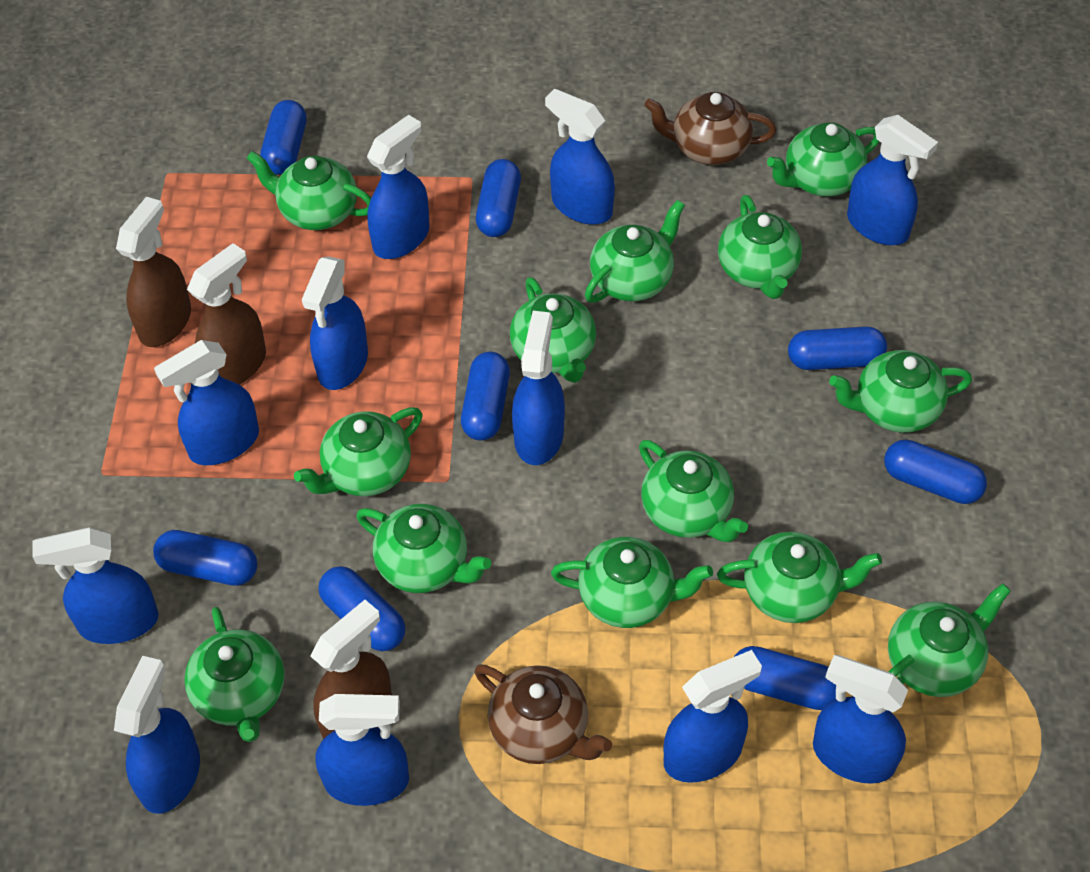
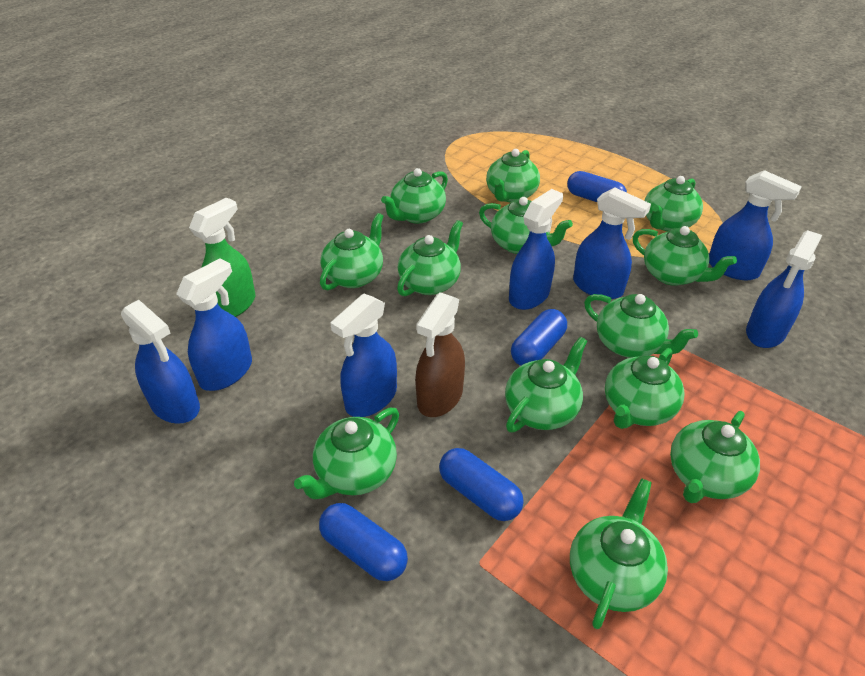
blue capsule: [153,530,257,586] [260,100,307,175] [318,566,405,651] [461,352,510,441] [476,159,521,237] [734,646,837,710] [788,326,887,370] [884,439,987,504] = 8 -> [319,503,408,581] [439,448,524,521] [511,309,567,366] [567,171,627,202] = 4
blue spray bottle: [32,527,159,644] [114,656,200,814] [154,340,259,465] [302,256,368,390] [315,694,409,806] [367,115,430,259] [512,311,565,465] [545,89,615,225] [664,650,762,783] [813,655,908,784] [847,115,938,245] = 11 -> [121,300,200,424] [176,258,252,391] [330,293,397,417] [509,189,563,310] [573,187,651,299] [709,170,802,280] [746,230,822,348] = 7
brown spray bottle: [116,197,191,347] [187,243,266,385] [310,600,392,739] = 3 -> [415,292,465,417] = 1
brown teapot: [474,664,612,764] [644,92,776,165] = 2 -> none = 0
green spray bottle: none = 0 -> [189,197,255,317] = 1

